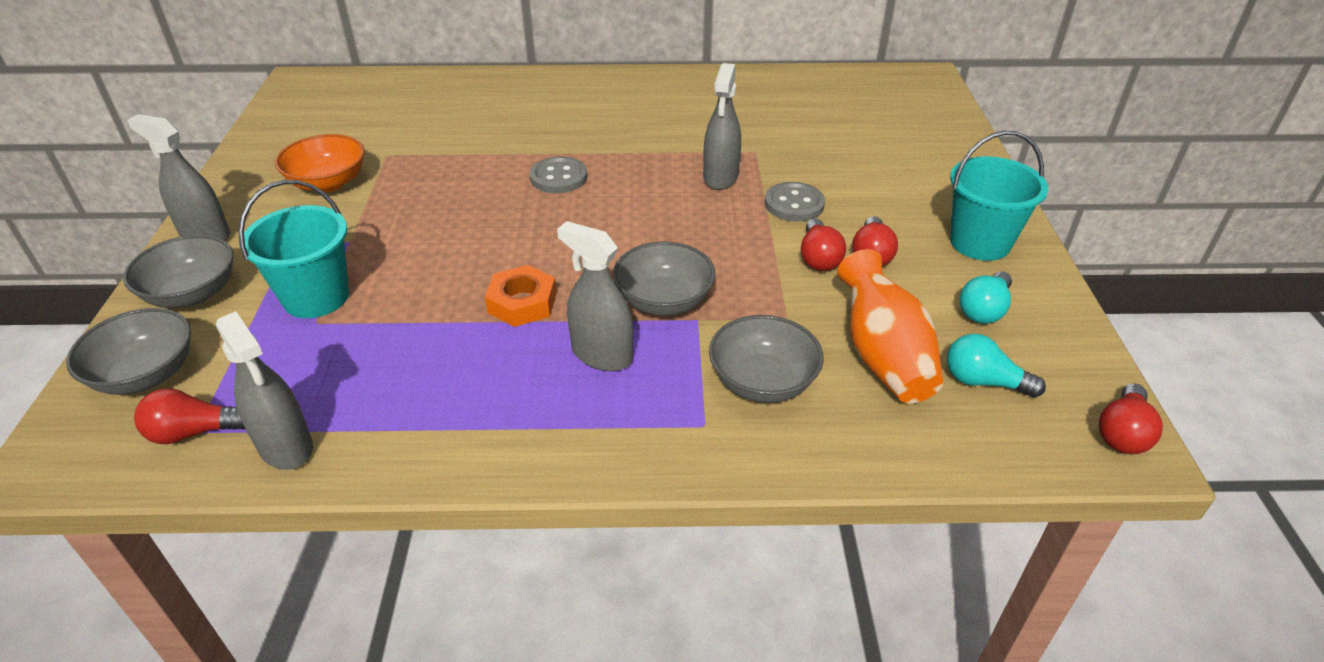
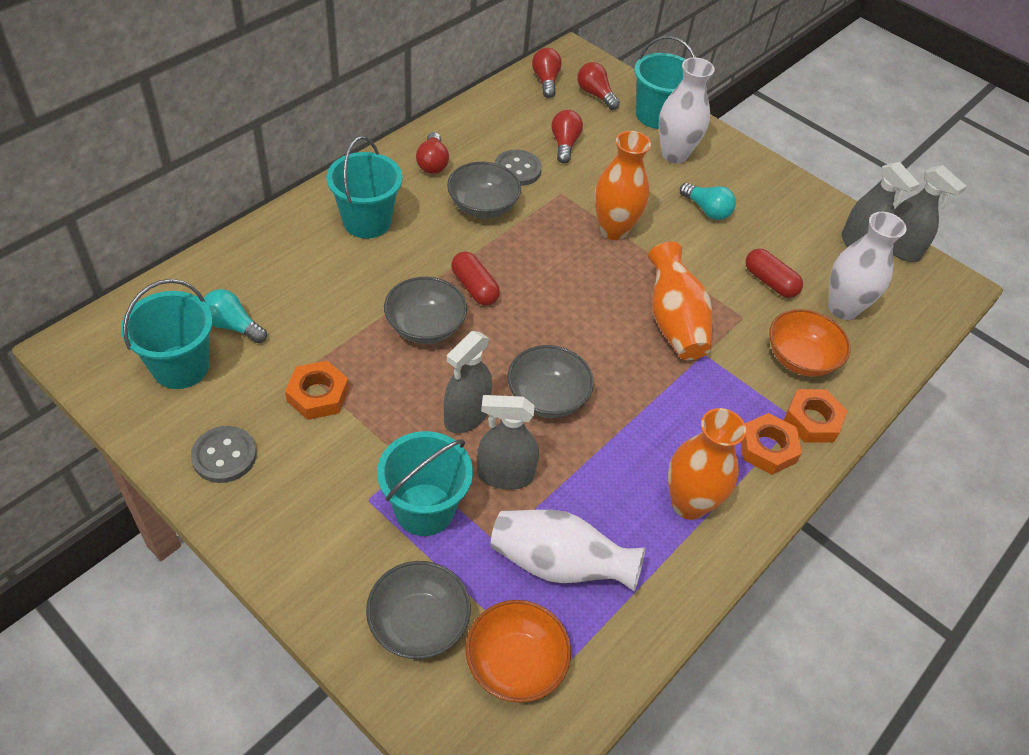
orange bowl: [275,134,365,192] = 1 -> [465,600,571,703] [769,309,850,377] = 2
orange nut: [485,265,557,327] = 1 -> [285,361,349,420] [741,413,802,475] [783,389,847,443] = 3
orange vase: [837,249,943,403] = 1 -> [594,131,651,240] [648,242,712,360] [668,408,746,520] = 3
red capsule: none = 0 -> [451,252,500,306] [746,248,803,298] = 2
turquoise bucket: [238,180,349,318] [950,131,1048,261] = 2 -> [121,279,213,389] [326,136,403,239] [377,431,473,536] [634,36,695,129] = 4
white vase: none = 0 -> [491,510,645,591] [659,57,715,163] [828,212,907,320] = 3

